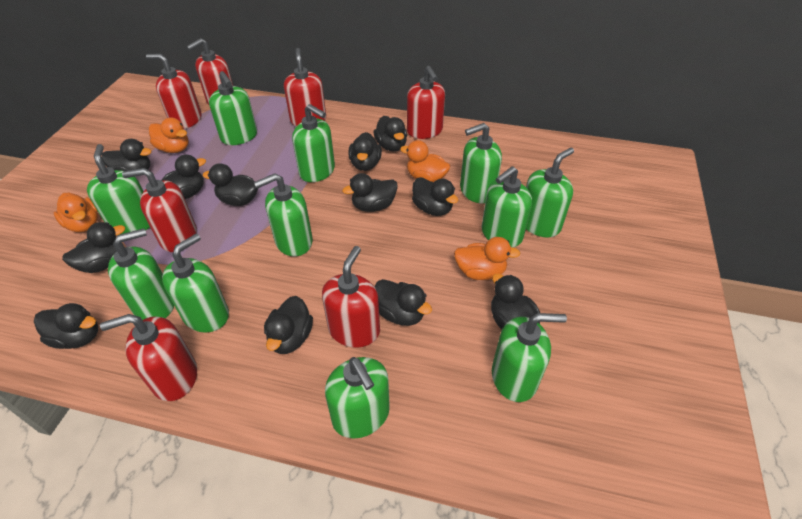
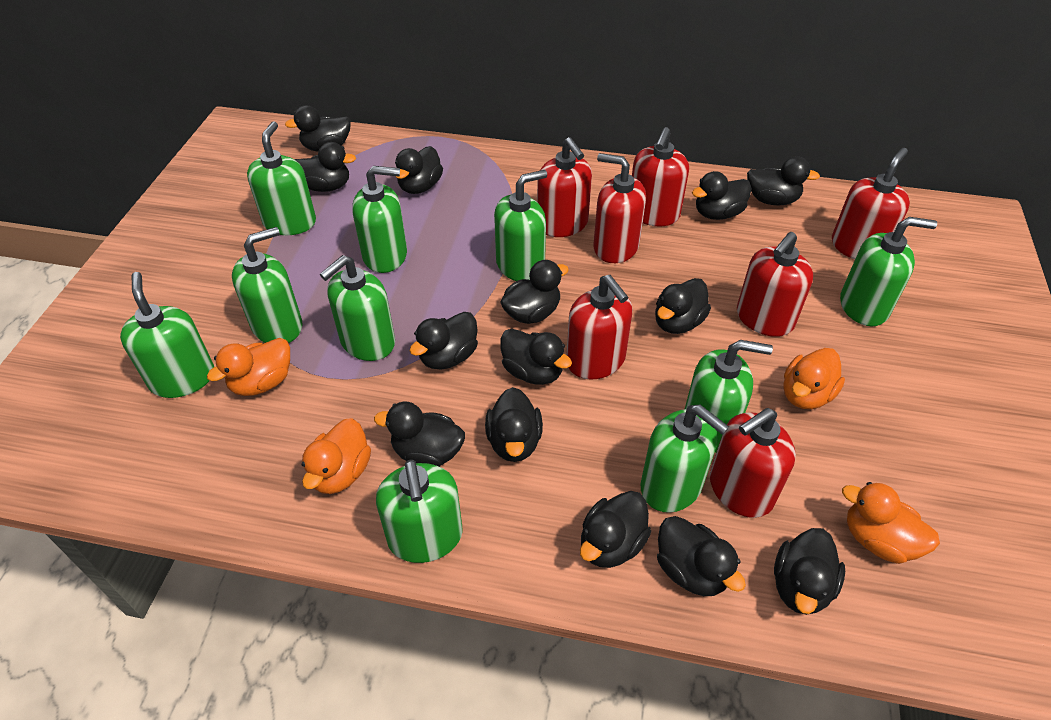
black duck: [34,303,98,349] [62,222,125,273] [102,139,151,171] [161,154,206,199] [203,163,258,206] [264,296,313,354] [342,173,398,212] [348,132,382,171] [374,116,407,152] [375,279,432,326] [412,177,458,216] [491,273,540,329] = 12 -> [285,105,351,151] [294,142,356,192] [374,402,465,467] [395,146,443,194] [410,312,478,370] [485,387,543,462] [500,260,569,324] [500,329,572,385] [580,491,651,568] [655,278,711,334] [657,516,746,596] [692,171,752,220] [747,156,820,205] [774,528,845,615] = 14
green soap dispenser: [87,144,150,234] [108,228,174,320] [162,234,229,333] [209,71,257,145] [254,173,313,256] [292,104,335,182] [325,357,390,438] [460,123,502,203] [481,166,532,247] [492,313,567,402] [526,147,574,238] = 11 -> [120,272,214,398] [232,227,302,343] [247,121,316,235] [320,255,395,361] [352,166,407,273] [376,460,463,563] [494,170,547,281] [640,404,729,513] [685,340,773,453] [840,217,937,326] = 10

